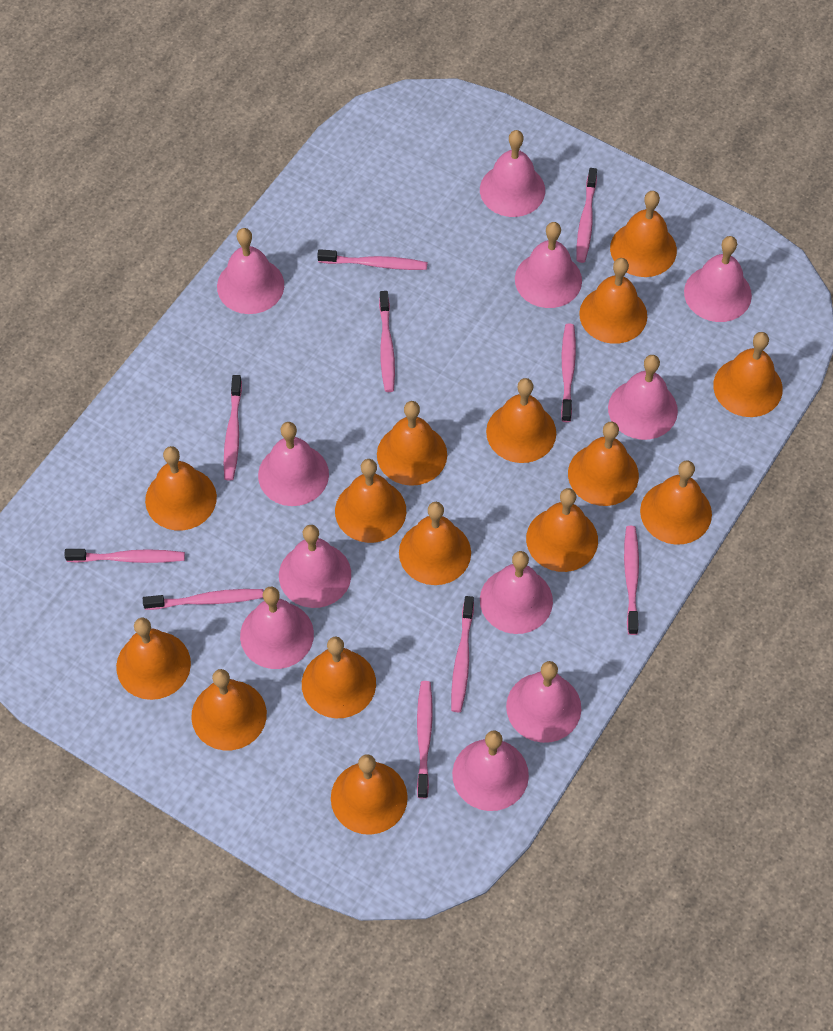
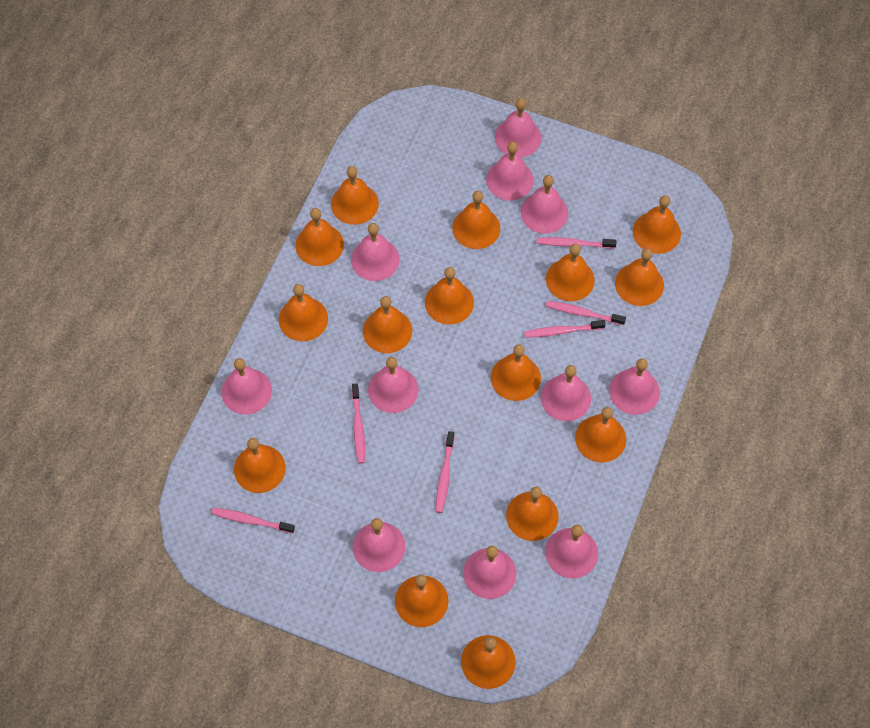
pink toothbrush: [64,549,185,563] [143,589,263,610] [224,375,242,481] [317,249,428,270] [379,291,395,392] [417,681,433,799] [451,596,474,712] [561,324,576,422] [576,168,597,263] [624,526,639,635] = 10 -> [211,508,295,534] [352,383,365,464] [435,431,455,513] [524,320,606,338] [537,237,616,249] [546,301,626,325] = 6

